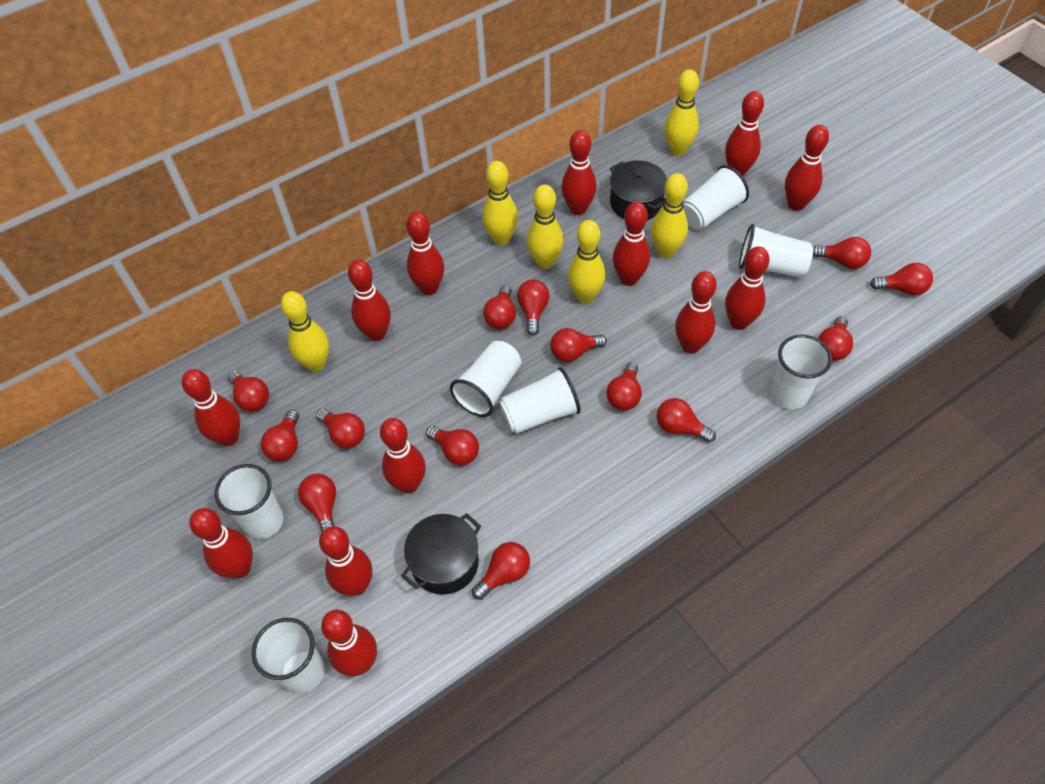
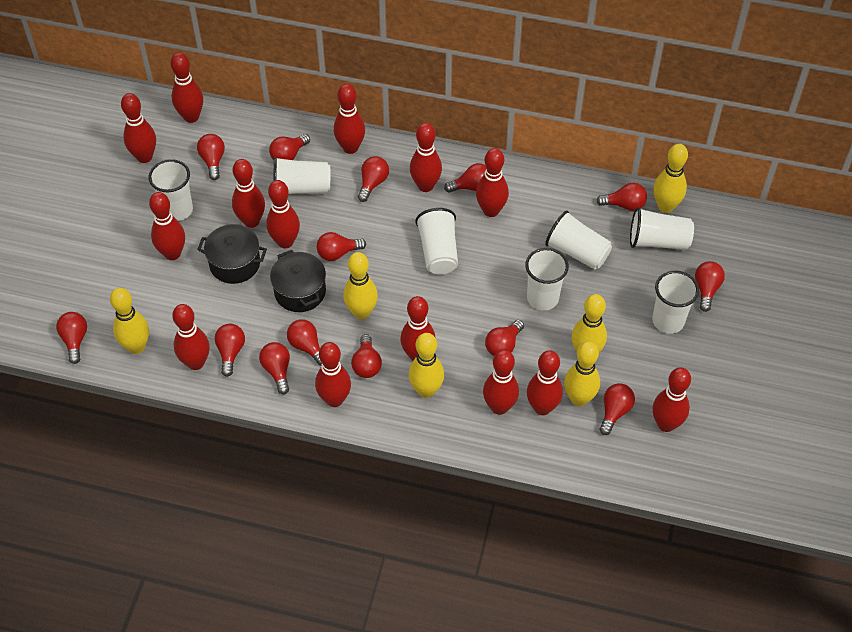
red bowling pin: [182,369,240,446] [189,508,253,578] [319,526,372,596] [321,610,377,676] [348,259,391,341] [380,418,426,493] [406,212,444,295] [561,130,597,215] [613,202,650,286] [675,271,717,354] [725,91,764,176] [725,247,770,330] [785,125,829,211] = 13 -> [121,93,156,163] [149,192,185,260] [170,52,203,123] [172,304,210,370] [232,159,265,228] [266,180,300,249] [315,342,351,407] [334,84,365,154] [400,296,435,361] [410,123,442,192] [476,148,509,217] [483,350,519,415] [527,350,563,415] [653,367,691,432] = 14

